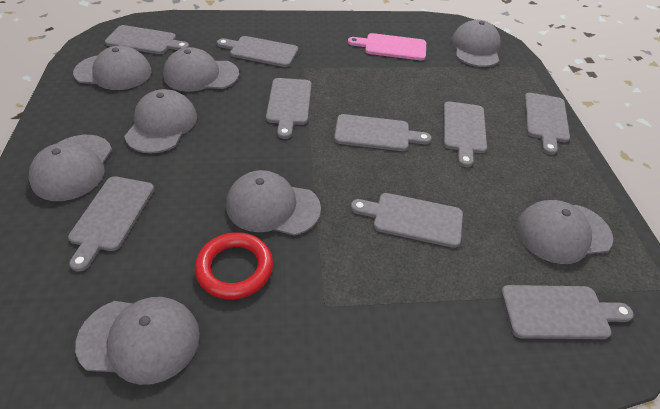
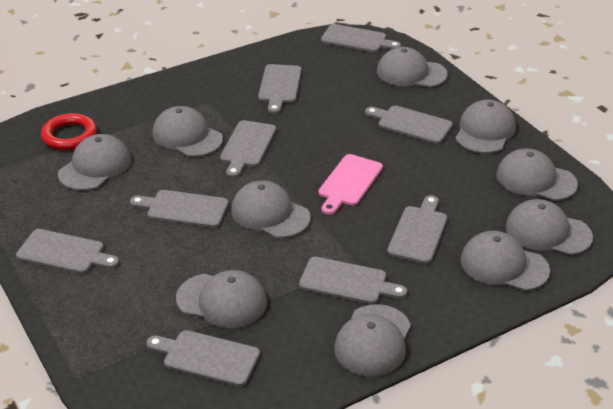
grey cap: [28,135,112,201] [73,46,152,90] [75,297,200,385] [124,89,197,153] [163,47,239,92] [226,170,321,236] [451,20,501,67] [516,200,613,264] = 8 -> [58,134,131,191] [152,106,223,157] [176,270,267,328] [231,180,310,238] [334,304,411,376] [377,47,447,87] [455,100,516,153] [461,231,550,291] [496,148,578,201] [506,199,593,255] = 10

